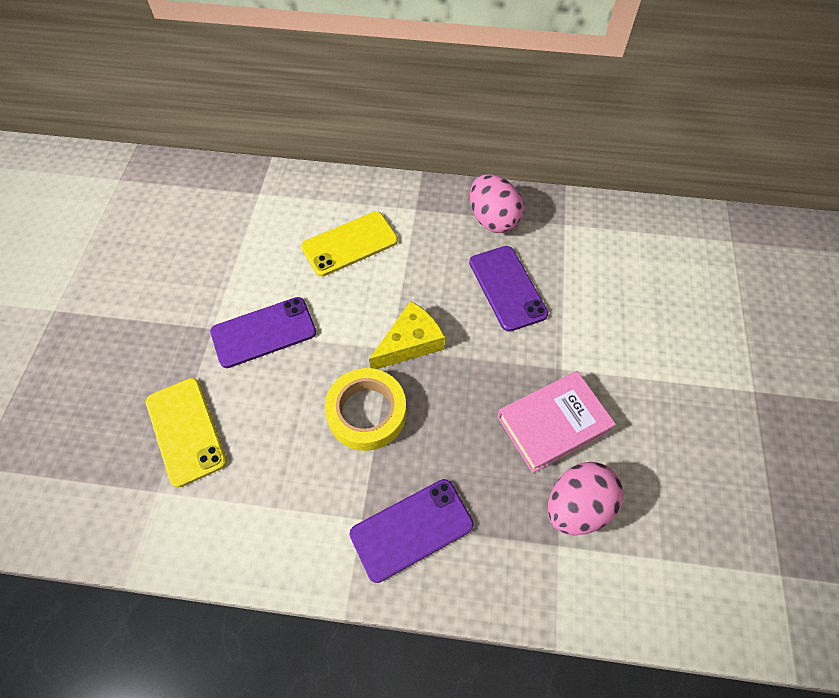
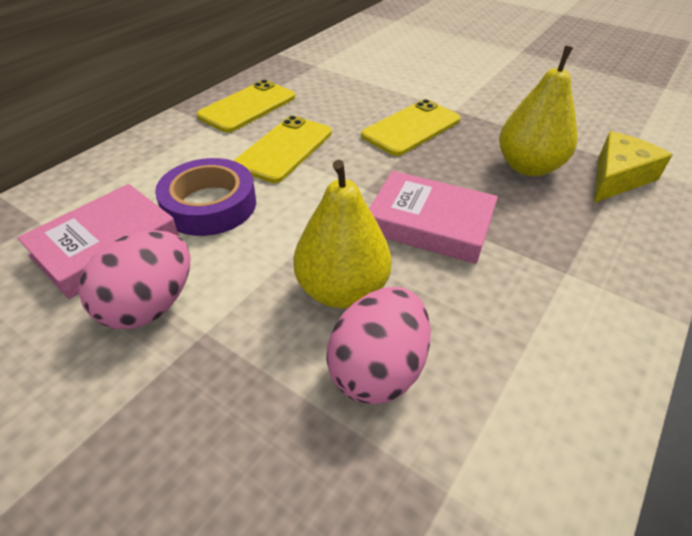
pink book: [498,371,616,473] = 1 -> [17,184,179,299] [369,171,498,264] = 2
purple phone: [210,297,316,368] [350,479,474,583] [469,246,548,331] = 3 -> none = 0
purple tape: none = 0 -> [155,158,256,236] = 1
yellow pear: none = 0 -> [293,160,391,309] [499,46,577,177] = 2
yellow phone: [146,378,227,488] [301,211,398,277] = 2 -> [197,80,295,132] [234,116,332,183] [361,99,461,156] = 3
yellow tape: [324,368,406,451] = 1 -> none = 0

